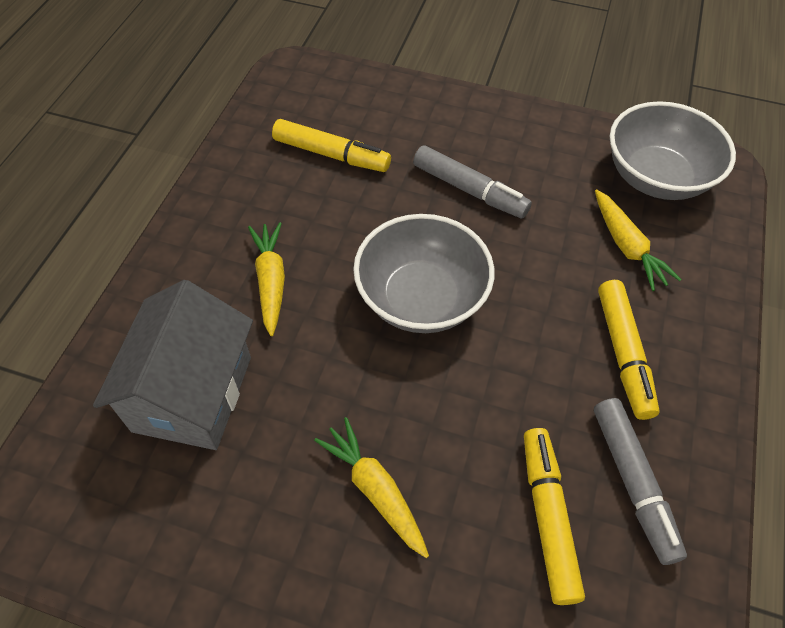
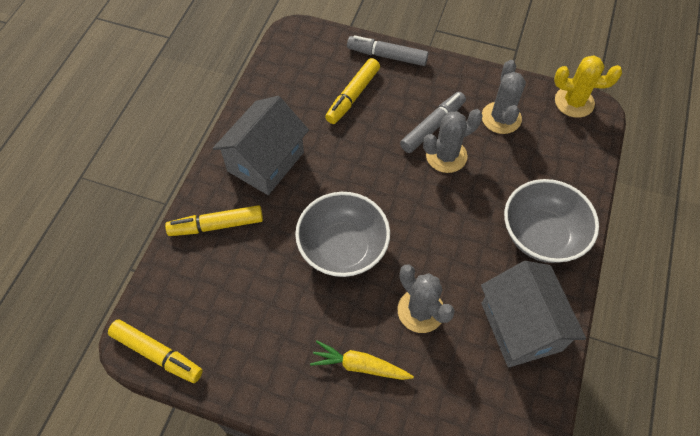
grey cactus: none = 0 -> [398,265,455,333] [423,109,483,173] [482,60,526,134] = 3
grey house: [93,280,253,450] = 1 -> [213,96,309,195] [481,261,586,368] = 2
yellow cactus: none = 0 -> [554,55,622,118] = 1
yellow carrot: [248,222,285,336] [314,417,429,558] [595,189,681,291] = 3 -> [310,340,414,380] = 1

